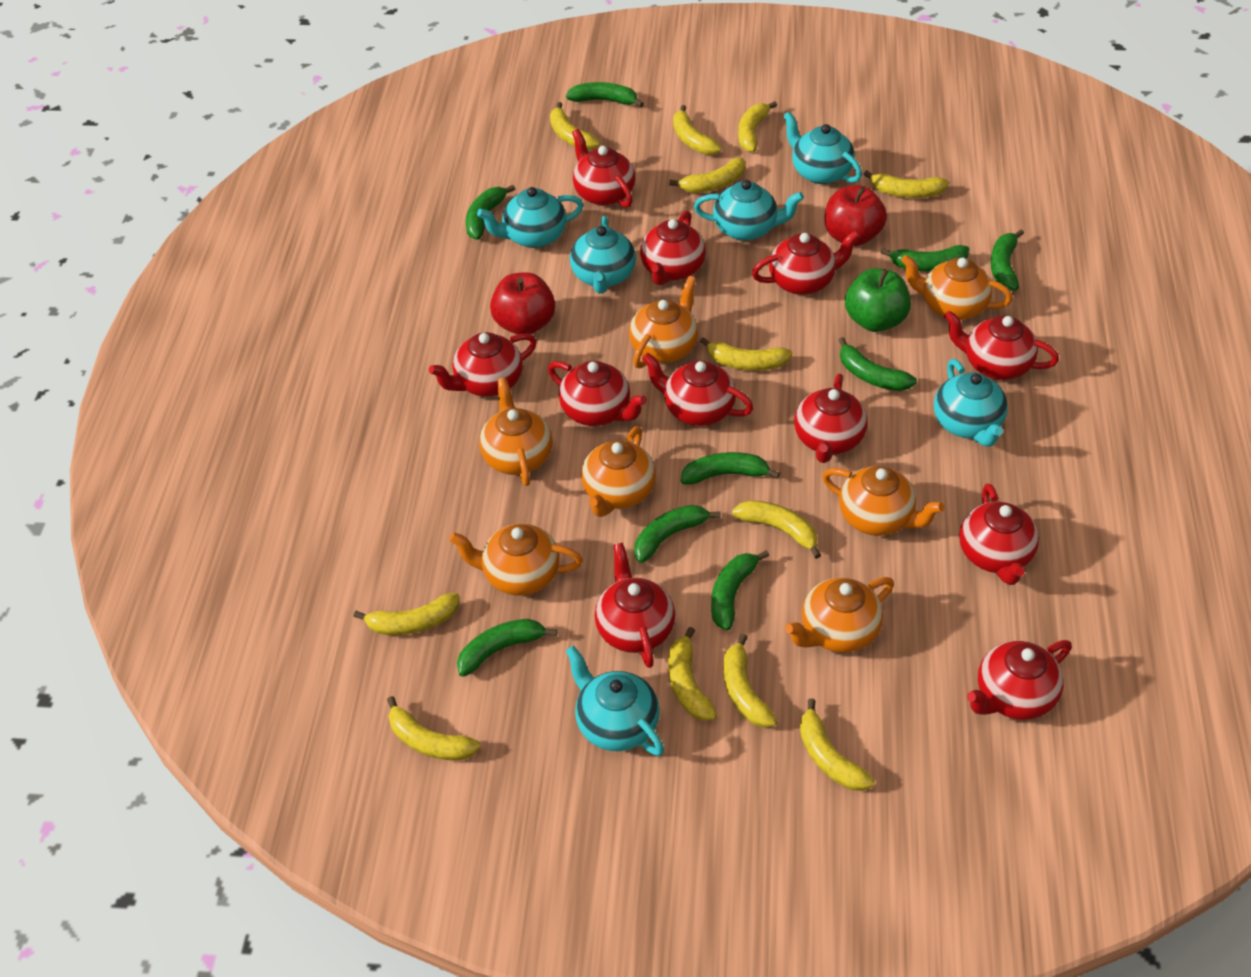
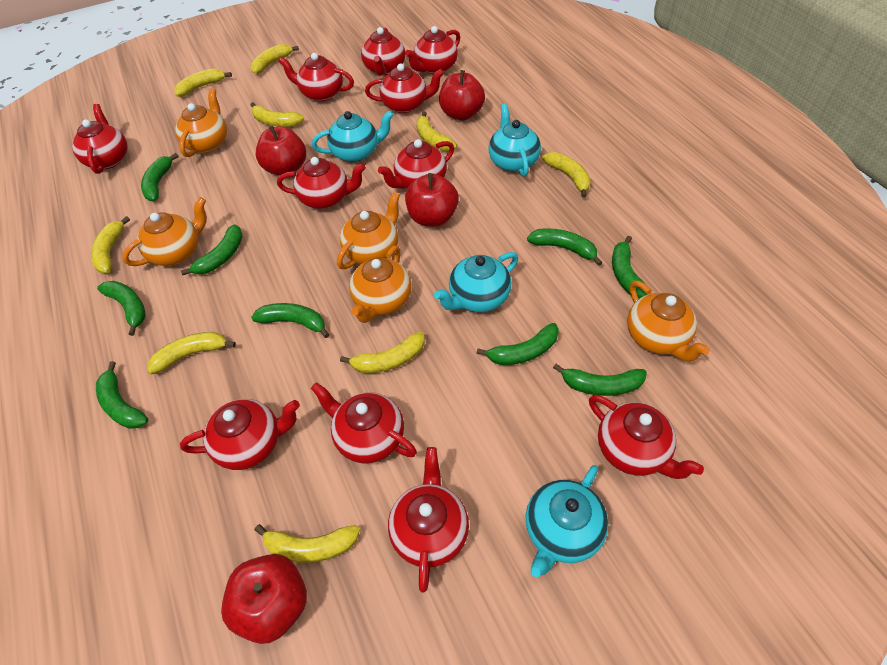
green apple: [845,268,911,332] = 1 -> none = 0
orange teapot: [449,523,583,596] [479,377,553,486] [581,426,656,517] [629,276,698,368] [785,577,894,653] [822,466,944,536] [901,255,1013,320] = 7 -> [122,197,207,266] [175,88,227,157] [337,191,400,269] [349,246,411,323] [627,281,710,362] = 5
red apple: [490,272,555,334] [825,185,887,246] = 2 -> [221,554,307,644] [256,125,306,176] [405,173,459,227] [439,70,485,121] = 4
turquoise teapot: [477,187,583,248] [566,645,664,756] [570,216,636,294] [694,180,804,241] [783,111,862,184] [934,359,1008,447] = 6 -> [312,110,394,162] [434,252,518,312] [488,103,541,177] [526,465,608,577] = 4
yellow banana: [353,593,459,635] [387,696,481,760] [550,102,600,150] [668,627,717,721] [669,158,745,193] [673,105,722,155] [700,337,792,371] [723,633,777,727] [732,500,821,559] [738,101,777,152] [800,698,875,791] [864,170,949,198] = 12 -> [91,216,130,273] [147,332,236,375] [174,68,232,97] [251,44,299,75] [251,102,304,127] [255,524,360,563] [340,331,425,373] [416,111,457,151] [542,152,591,198] = 9

